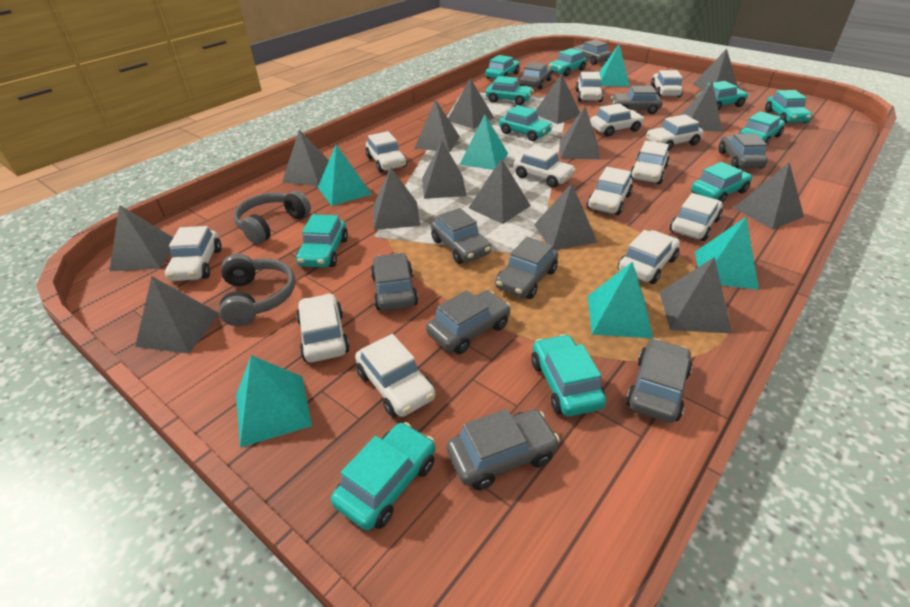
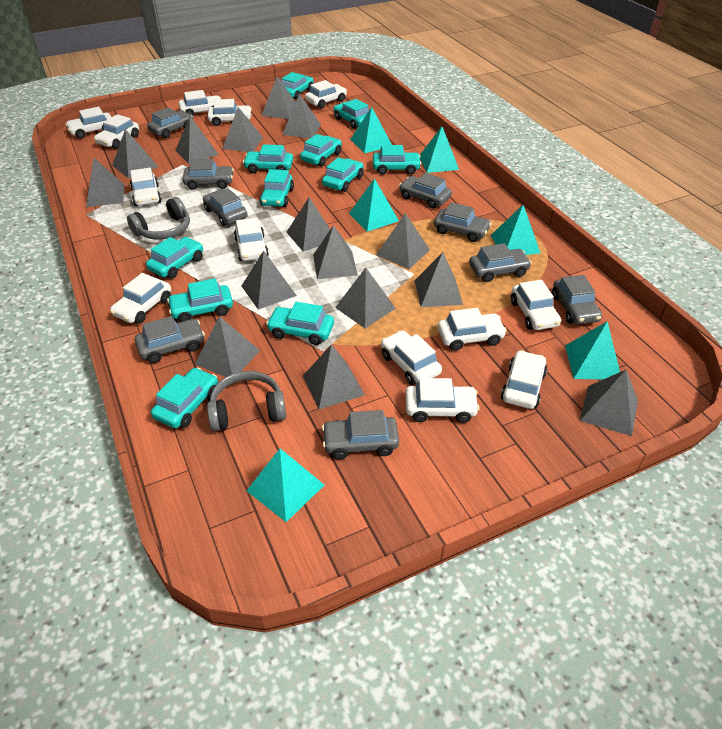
grey car: [371,253,418,311] [426,290,511,354] [431,208,491,264] [447,409,560,490] [495,237,558,299] [520,62,552,89] [573,39,612,65] [611,86,663,114] [626,339,693,423] [719,134,768,169] = 10 -> [135,316,205,363] [147,107,193,138] [182,159,234,190] [203,189,248,226] [322,410,399,459] [399,173,452,209] [434,202,492,242] [469,243,532,282] [552,275,602,324] = 9

